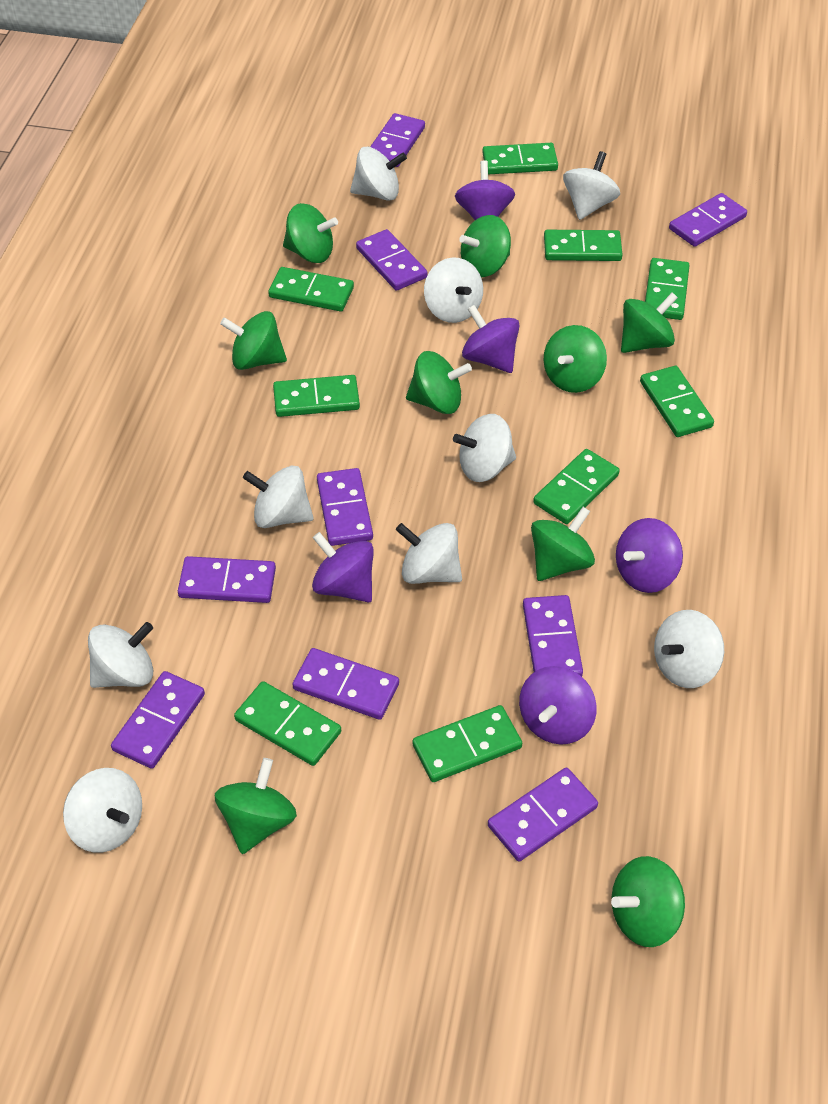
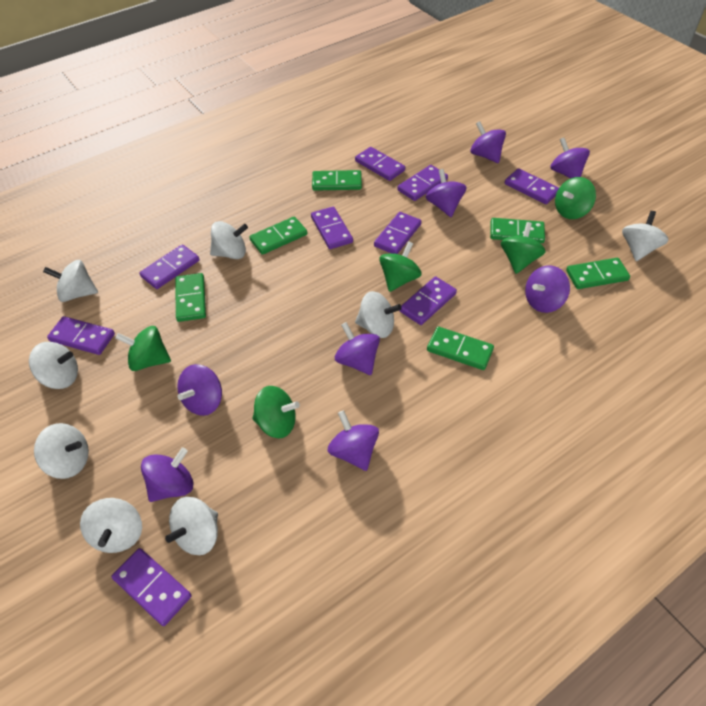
green domino: [234,681,341,766] [268,267,354,311] [273,375,360,417] [413,705,522,782] [482,143,558,174] [533,449,620,524] [544,230,623,261] [640,366,714,437] [645,258,690,320] = 9 -> [175,273,206,322] [250,217,307,255] [312,170,362,191] [427,326,494,370] [490,218,545,243] [566,258,630,289] = 6
green spinning top: [215,758,297,854] [220,311,287,370] [283,203,338,263] [406,351,472,414] [459,215,511,277] [531,507,595,581] [543,325,607,393] [611,856,685,947] [621,292,678,353] = 9 -> [115,326,171,371] [252,386,300,438] [379,241,422,292] [501,222,546,274] [555,177,596,219] = 5
purple spinning top: [312,532,374,602] [455,160,515,220] [462,305,520,373] [519,666,597,745] [616,518,683,593] = 5 -> [141,447,193,502] [177,364,222,416] [328,410,379,471] [335,322,380,375] [426,169,466,217] [470,121,506,163] [525,265,570,313] [550,138,590,179] = 8
white spinning top: [63,768,142,853] [88,622,153,688] [243,465,314,528] [350,147,407,201] [396,523,462,584] [424,258,483,323] [453,414,516,482] [563,151,620,220] [654,610,724,688] = 9 -> [29,342,78,389] [34,423,89,479] [43,260,98,302] [80,498,142,553] [165,497,218,555] [210,221,248,259] [355,291,402,338] [622,211,668,261] = 8

